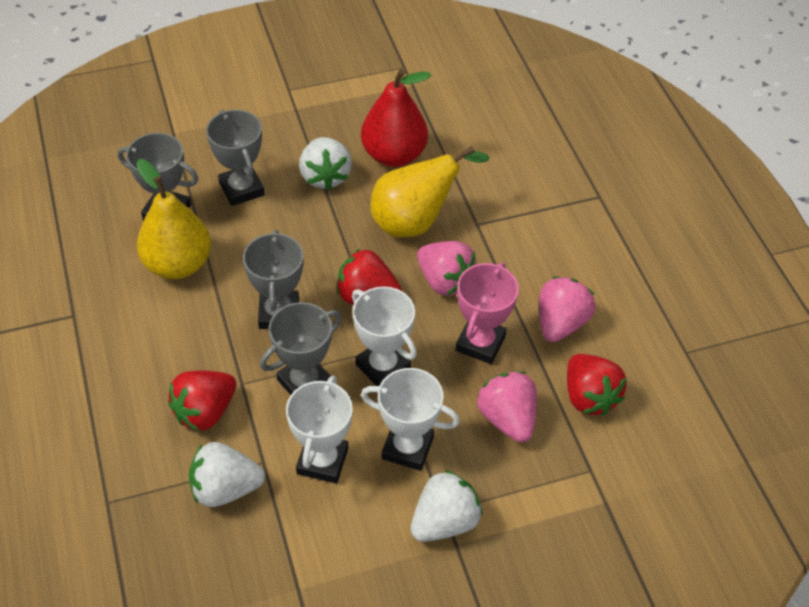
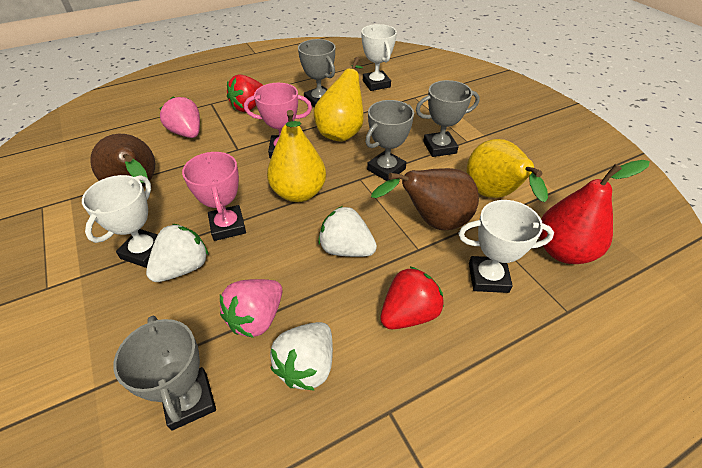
brown pear: none = 0 -> [90,134,155,187] [371,168,479,230] = 2
pink strawberry: [417,241,476,296] [477,371,537,442] [539,276,596,342] = 3 -> [159,96,200,138] [220,279,282,338] = 2
pink trophy: [456,262,519,364] = 1 -> [182,152,246,241] [244,83,312,158] = 2
red strawberry: [168,371,236,431] [336,249,402,305] [567,354,627,416] = 3 -> [227,74,263,112] [380,266,444,329] = 2
yellow pear: [136,159,211,279] [370,146,489,237] = 2 -> [267,110,326,202] [314,57,364,142] [467,139,548,202] = 3

